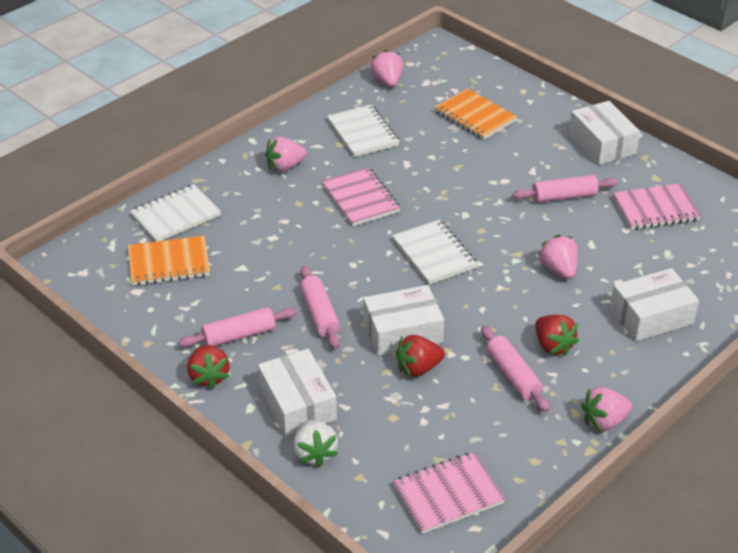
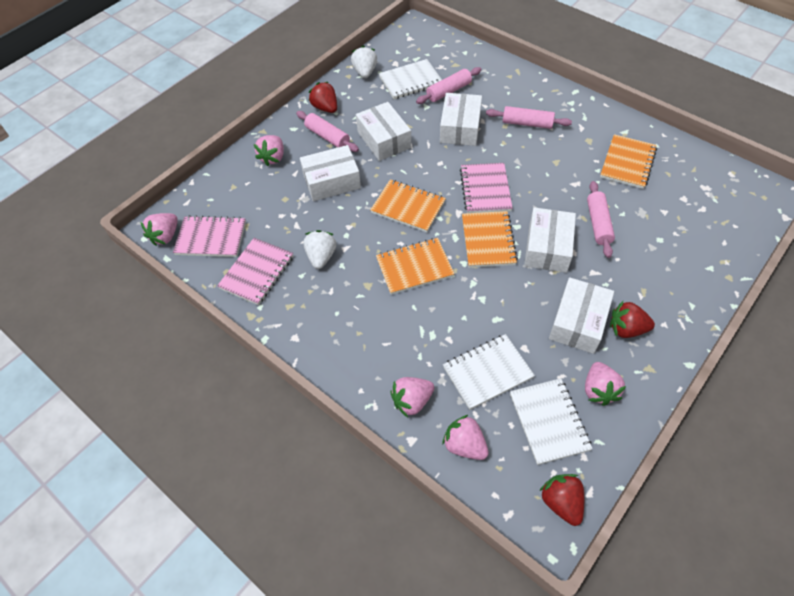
orange notebook: [128,236,210,286] [434,88,517,140] = 2 -> [370,179,446,232] [376,238,455,295] [462,211,518,268] [600,134,657,189] = 4
pink strawberry: [265,137,307,172] [371,49,403,87] [538,235,578,279] [581,387,632,431] = 4 -> [141,213,178,246] [254,135,284,166] [390,377,434,417] [442,415,489,460] [585,362,626,406] = 5
white box: [258,349,337,437] [363,285,444,356] [569,101,640,165] [610,268,699,341] = 4 -> [300,145,361,201] [356,102,411,161] [440,93,482,146] [524,207,576,273] [549,277,614,354] = 5
white strawberry: [293,420,338,467] = 1 -> [303,230,336,269] [351,46,377,78] = 2

